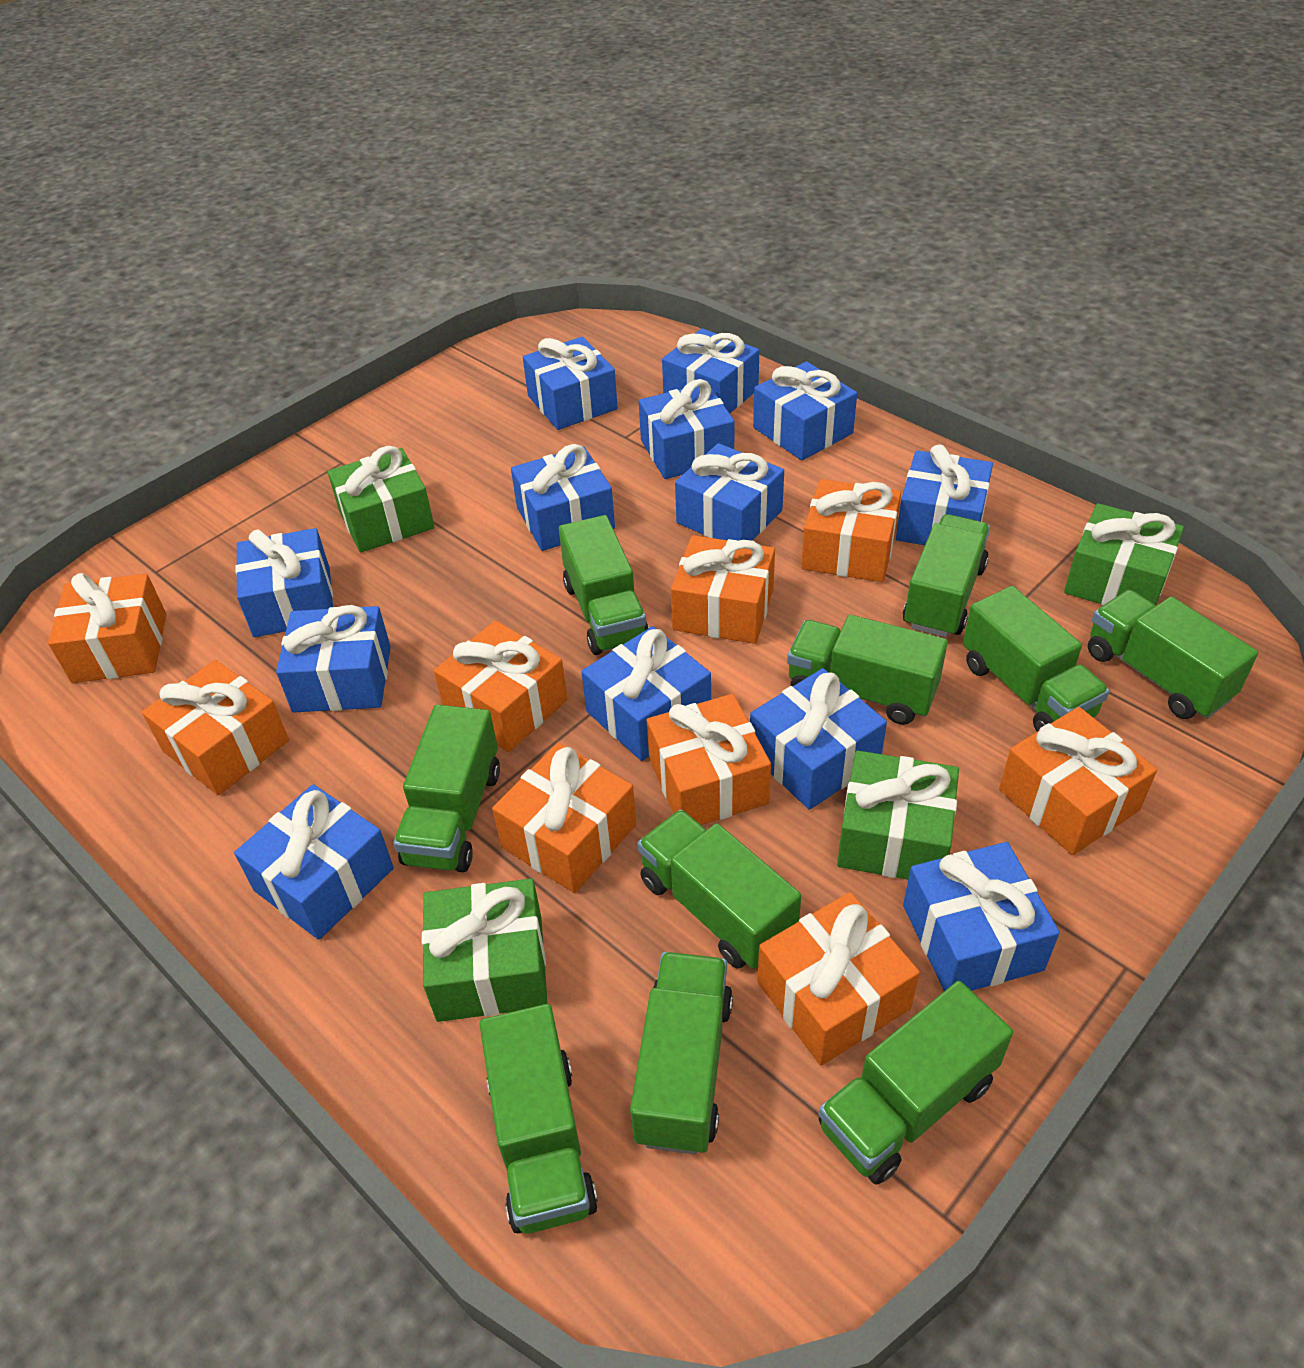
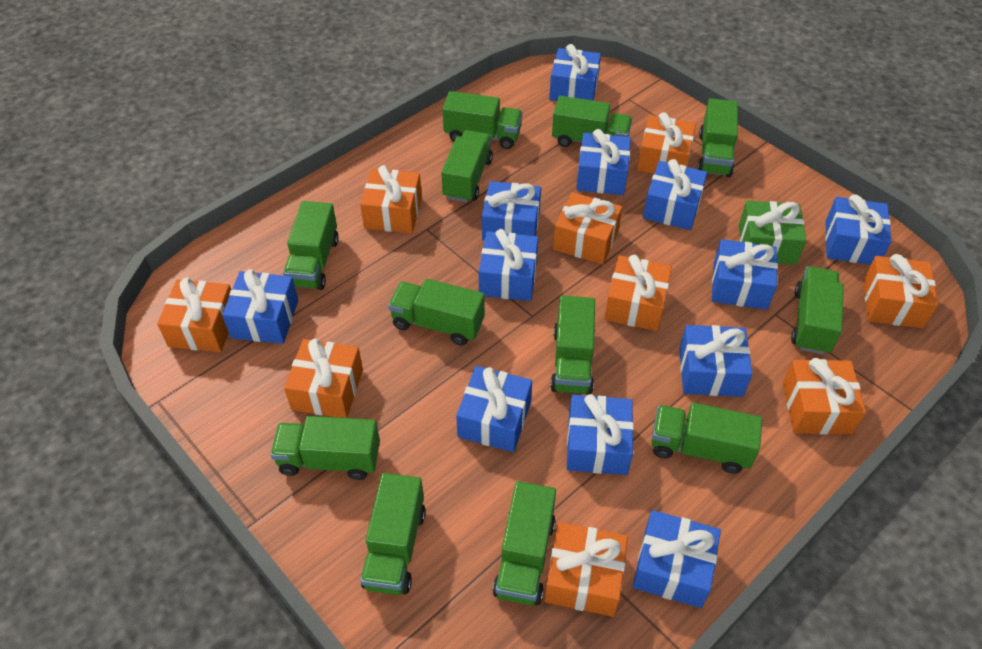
blue gift: [234,784,394,940] [235,528,333,637] [276,605,391,712] [511,444,615,551] [523,337,618,430] [581,626,711,761] [639,379,735,479] [662,328,759,413] [675,443,784,541] [750,668,887,810] [753,361,857,460] [896,444,993,545] [903,842,1060,991] = 13 -> [222,269,298,344] [456,366,532,452] [479,229,539,301] [482,181,541,241] [549,44,601,101] [567,394,634,475] [576,129,631,195] [633,510,721,608] [643,159,707,230] [679,325,753,397] [712,239,778,310] [825,194,891,265] = 12
green gift: [328,446,434,553] [422,879,548,1022] [837,750,959,880] [1064,503,1184,605] = 4 -> [739,201,807,265] = 1
green truck: [393,705,500,872] [479,1004,598,1233] [559,515,649,655] [630,952,733,1155] [637,809,801,969] [787,615,948,725] [818,981,1013,1185] [903,514,990,638] [963,586,1110,732] [1088,590,1258,719] = 10 -> [270,416,380,480] [283,201,339,290] [360,473,426,595] [388,279,485,345] [441,130,493,203] [443,91,522,149] [493,481,556,605] [550,296,595,394] [552,96,632,147] [651,403,762,474] [697,98,738,177] [791,266,844,355] = 12

